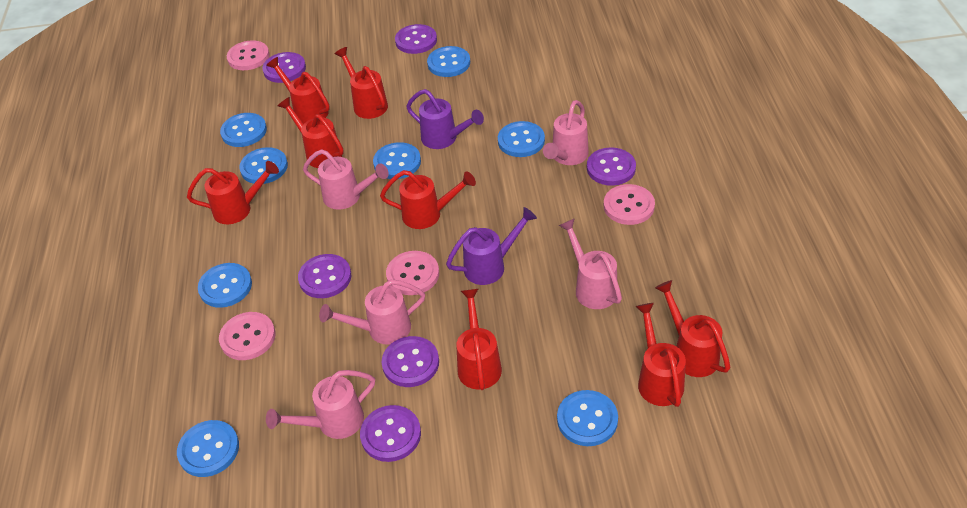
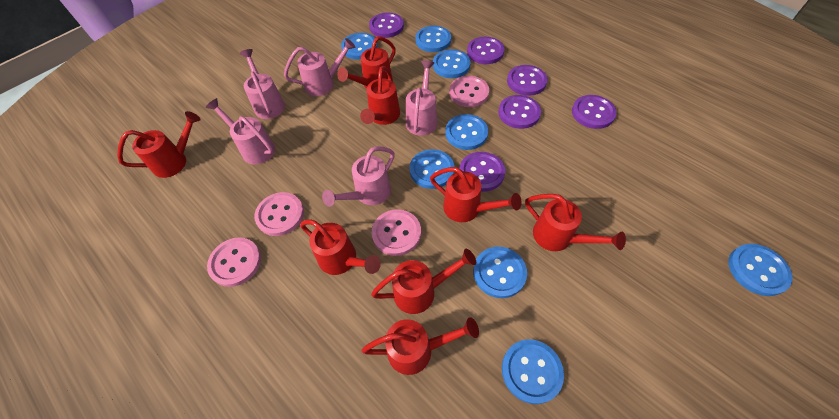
purple watering can: [406,89,484,149] [446,207,537,285] = 2 -> none = 0

